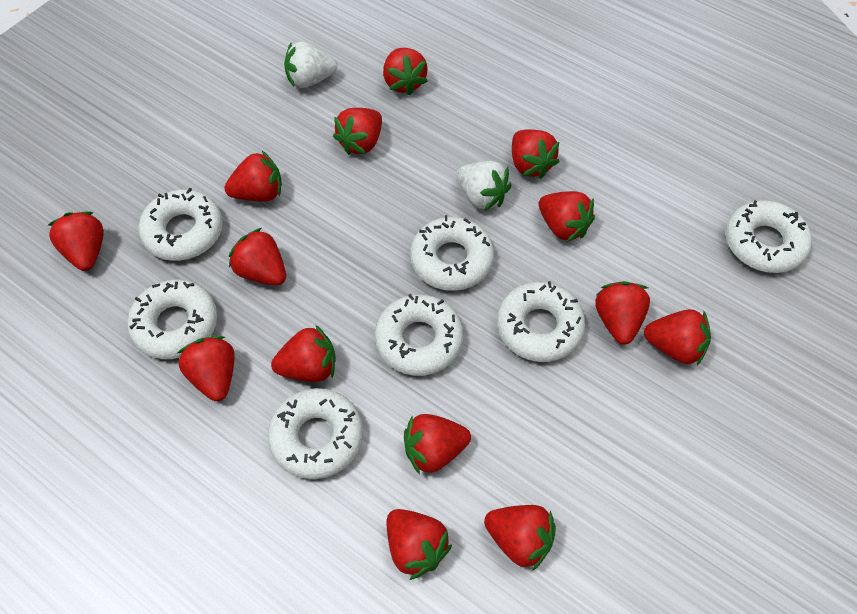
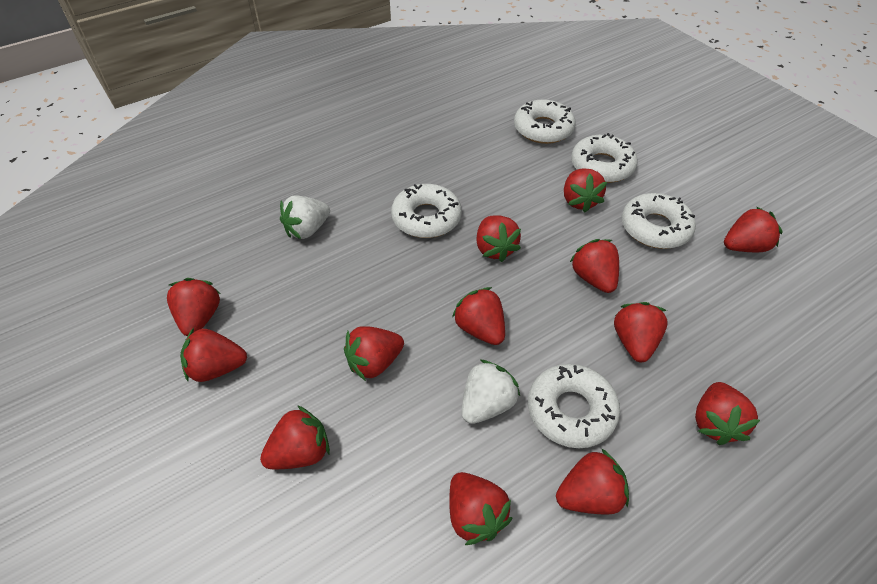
red strawberry: [48,211,104,271] [178,336,235,401] [224,151,282,201] [229,228,286,286] [271,325,335,382] [333,108,382,155] [383,48,428,96] [387,509,452,580] [404,414,471,475] [484,505,556,571] [512,129,560,179] [539,191,595,243] [595,281,650,344] [644,309,711,366] = 14 -> [167,278,220,336] [180,328,247,382] [260,405,330,469] [344,326,404,381] [449,472,512,545] [452,287,505,345] [476,215,521,262] [556,448,629,514] [564,168,607,212] [570,239,619,293] [614,302,668,362] [695,382,760,445] [724,206,782,252] = 13
white donut: [127,280,217,359] [138,188,223,261] [268,388,363,479] [375,294,464,376] [410,215,494,291] [497,281,586,362] [725,200,812,273] = 7 -> [391,184,461,238] [514,99,576,144] [528,364,620,448] [571,133,638,183] [622,193,696,249] = 5

